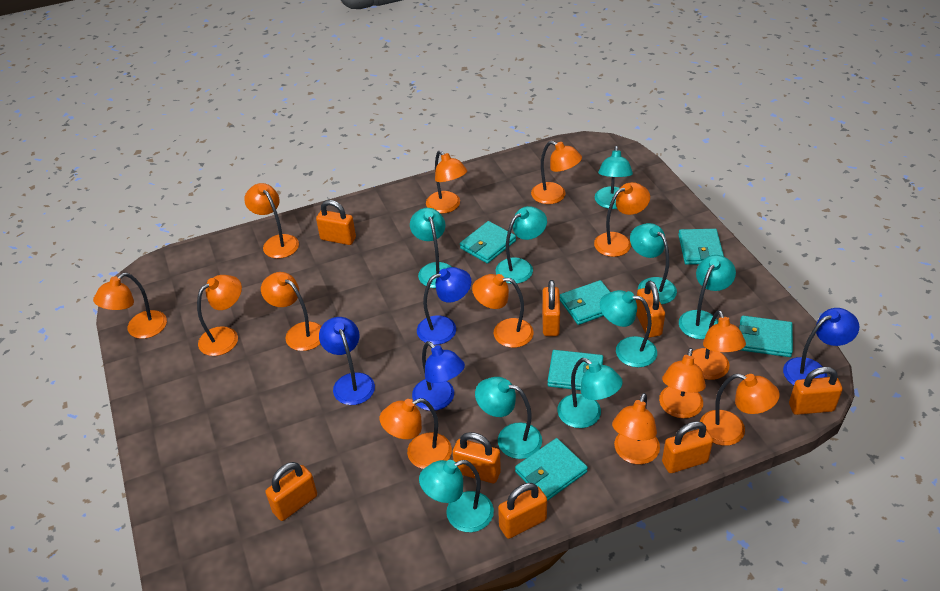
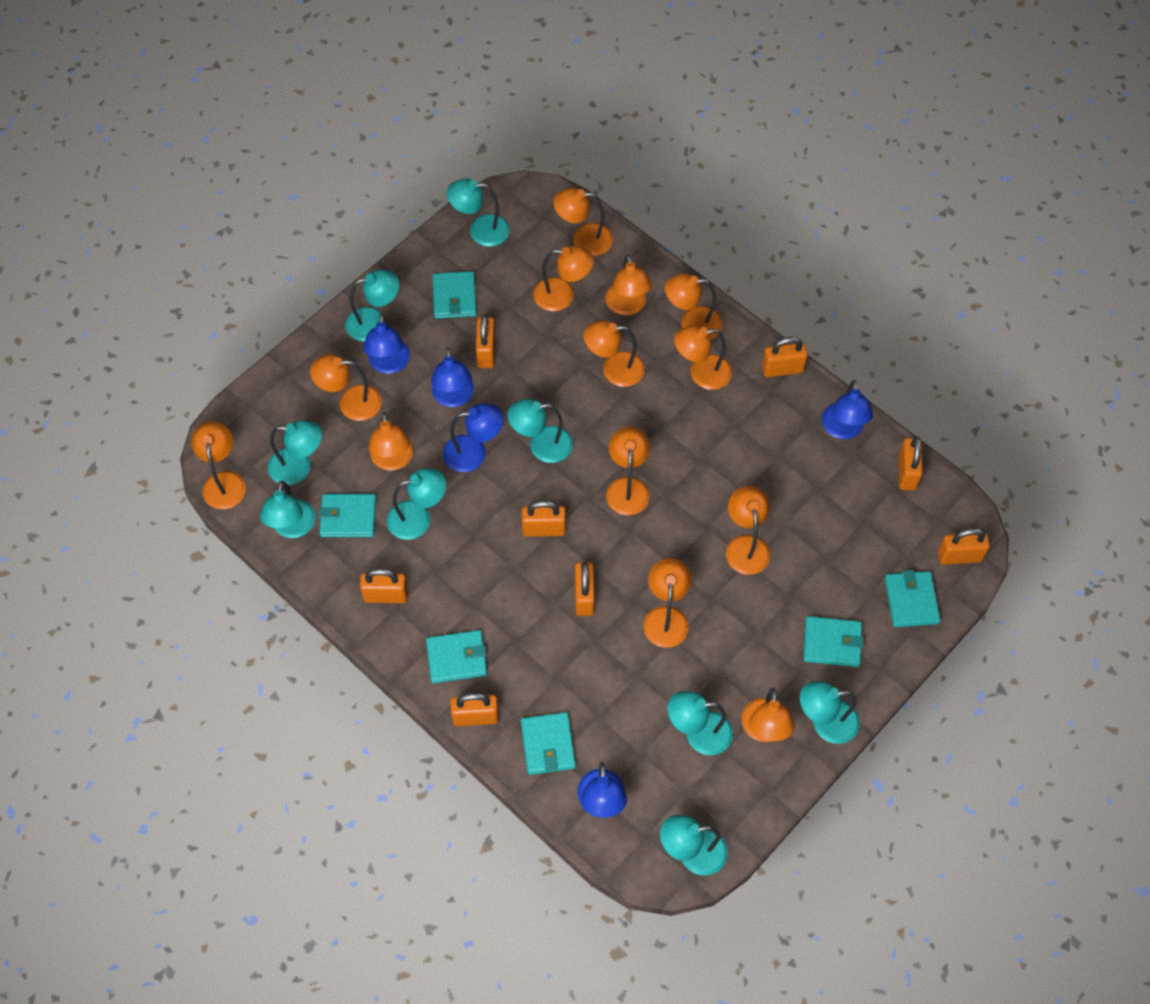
blue lamp: [319,317,375,405] [412,341,465,411] [417,267,471,345] [783,308,859,385] = 4 -> [363,313,410,374] [431,347,474,407] [443,404,504,472] [577,762,627,818] [822,380,873,439] = 5

